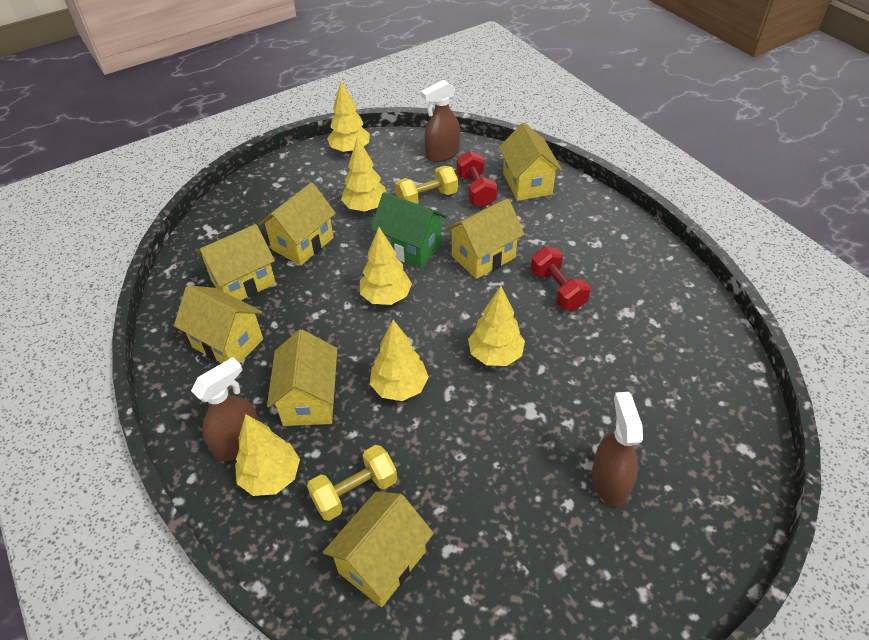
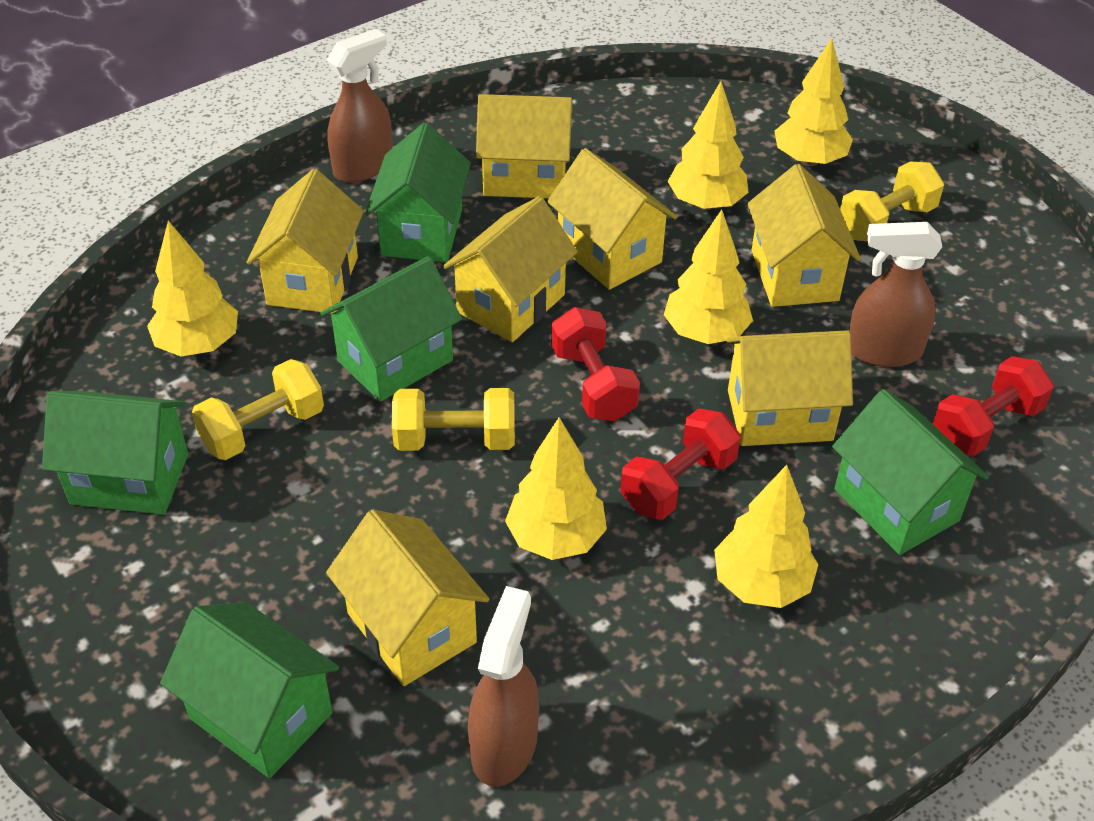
green house: [371,192,447,268] = 1 -> [42,391,188,515] [160,602,339,778] [320,256,462,402] [365,123,471,262] [832,389,989,555] = 5
red dumbbell: [457,151,498,207] [531,247,591,310] = 2 -> [551,307,640,421] [620,408,741,520] [933,356,1054,456] = 3
yellow dumbbell: [307,445,397,521] [395,166,458,204] = 2 -> [192,359,324,460] [392,388,515,451] [840,162,944,242] = 3

